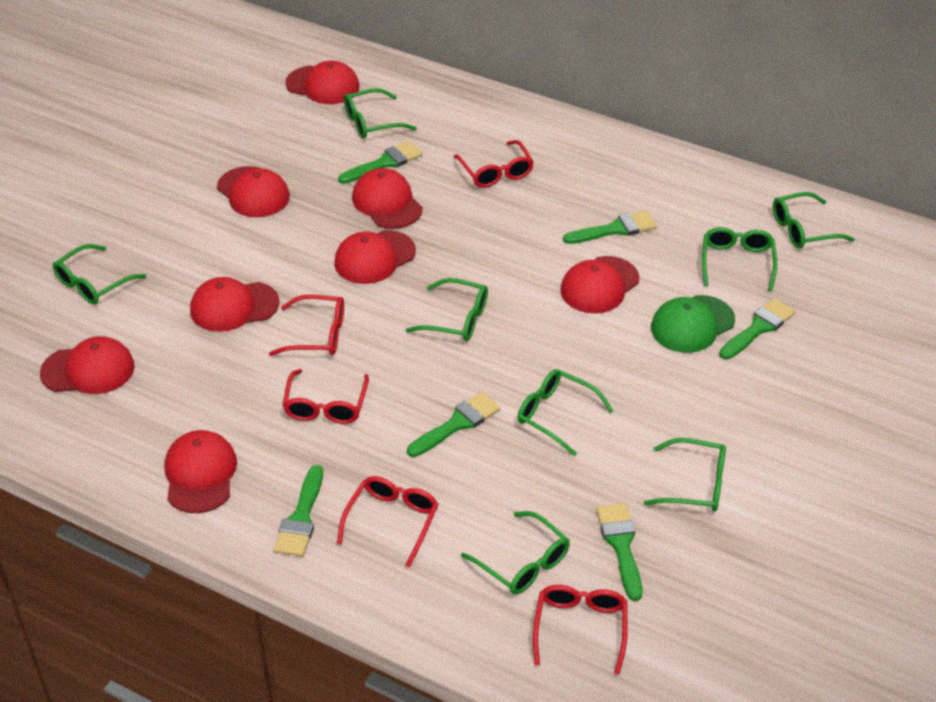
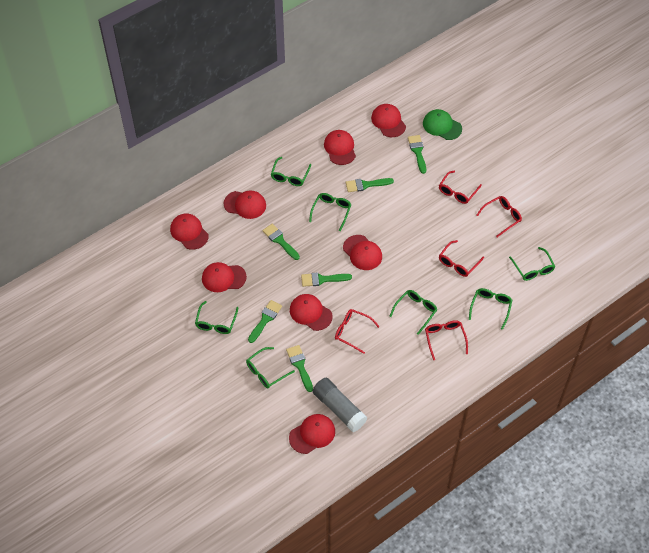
green glasses: [53,244,146,305] [344,88,417,139] [406,278,488,341] [461,511,570,594] [517,369,614,456] [644,438,726,512] [702,227,777,291] [773,192,855,248] = 8 -> [195,301,238,334] [246,347,295,388] [271,157,311,186] [309,193,352,231] [389,290,437,335] [469,288,512,330] [509,247,555,281] = 7
grey glue stick: none = 0 -> [312,378,367,432] = 1

